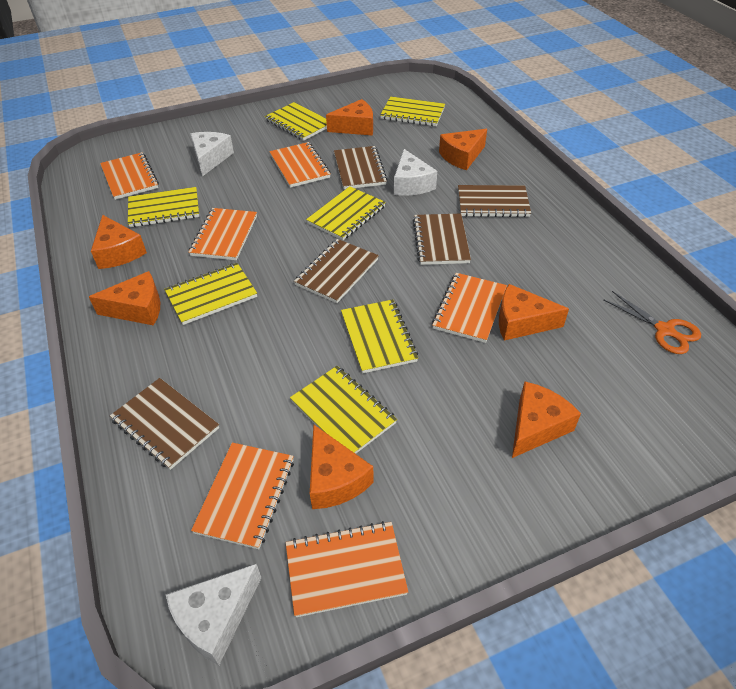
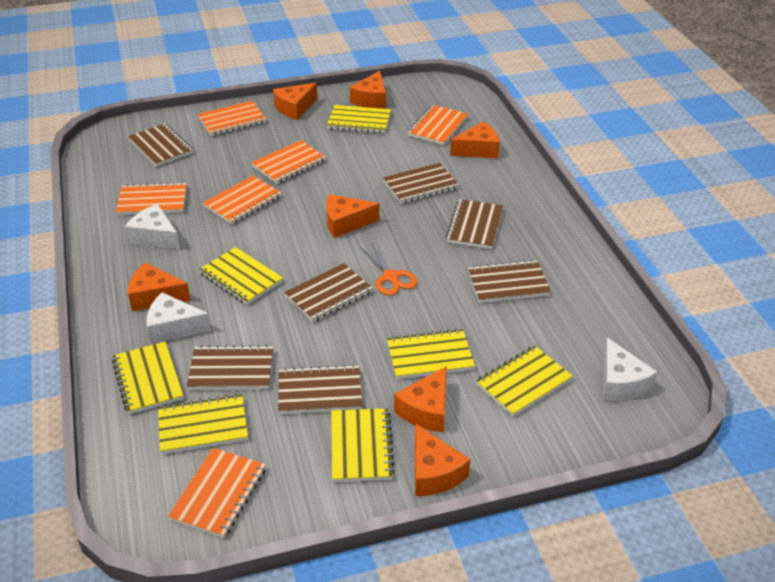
brown notebook: [110,378,219,470] [294,239,379,303] [334,146,388,189] [413,213,471,265] [458,185,531,217] = 5 -> [128,123,193,167] [187,345,273,390] [278,364,362,414] [284,263,373,322] [383,163,459,204] [446,199,503,249] [468,260,551,303] = 7

